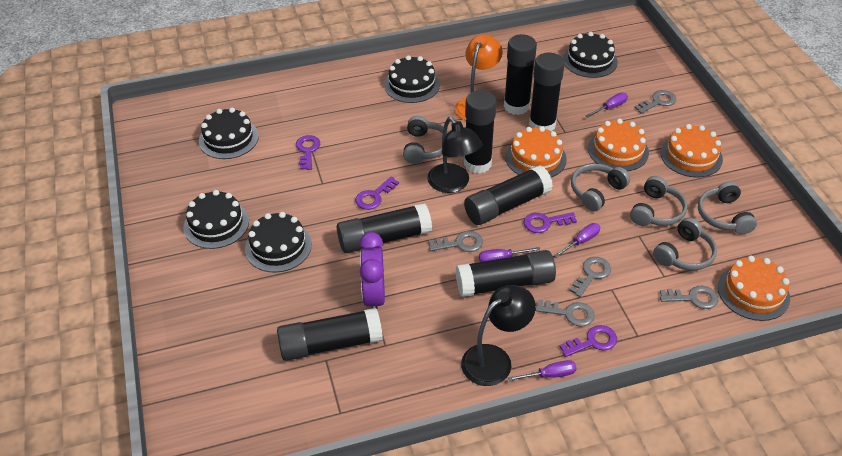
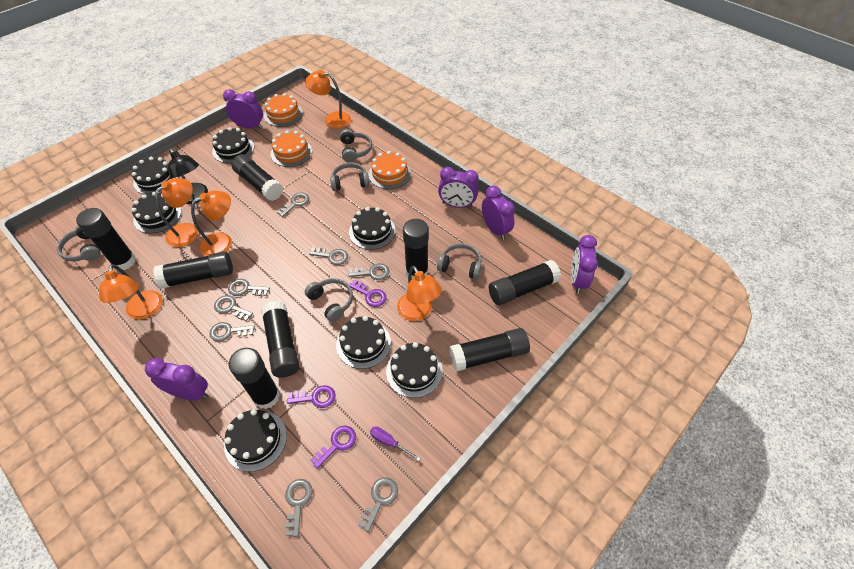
black cake: [183,190,249,249] [199,108,259,159] [245,212,312,272] [384,55,440,103] [563,32,618,78] = 5 -> [131,192,181,234] [132,157,178,195] [212,127,254,163] [224,409,287,472] [336,316,391,369] [349,207,396,250] [386,342,443,398] = 7
black glue stick: [277,308,383,361] [337,203,432,253] [456,250,556,297] [464,90,496,174] [464,165,553,225] [504,34,537,115] [529,53,564,131] = 7 -> [76,208,136,270] [153,251,233,289] [229,348,280,409] [232,154,283,201] [261,301,299,378] [403,219,429,280] [449,328,530,372] [489,260,561,305] = 8
black lamp: [427,117,482,193] [461,285,536,386] = 2 -> [168,148,208,204] = 1
grey key: [429,231,483,252] [535,300,595,327] [569,257,611,297] [634,90,676,114] [660,286,719,309] = 5 -> [209,322,255,342] [214,295,253,321] [228,279,270,296] [277,192,309,217] [285,479,313,537] [309,247,348,265] [348,263,390,280] [358,477,398,532] = 8
orange cake: [505,126,567,177] [588,119,649,171] [660,124,723,178] [718,256,790,321] = 4 -> [264,93,303,127] [271,131,312,167] [368,151,411,189] = 3
orange lamp: [455,34,503,120] = 1 -> [99,264,163,320] [155,178,198,247] [191,190,232,256] [305,70,351,128] [397,266,442,321] = 5
purple clock: [359,232,385,309] = 1 -> [145,358,208,401] [223,89,263,129] [438,167,479,208] [482,186,515,240] [571,235,598,294] = 5
purple key: [296,135,320,170] [355,177,399,210] [523,212,577,233] [559,325,617,357] = 4 -> [287,385,336,408] [310,426,356,469] [349,280,387,307] = 3
purple screwdriver: [479,247,540,262] [508,360,577,381] [554,223,600,257] [586,93,628,117] = 4 -> [370,426,420,461] = 1

